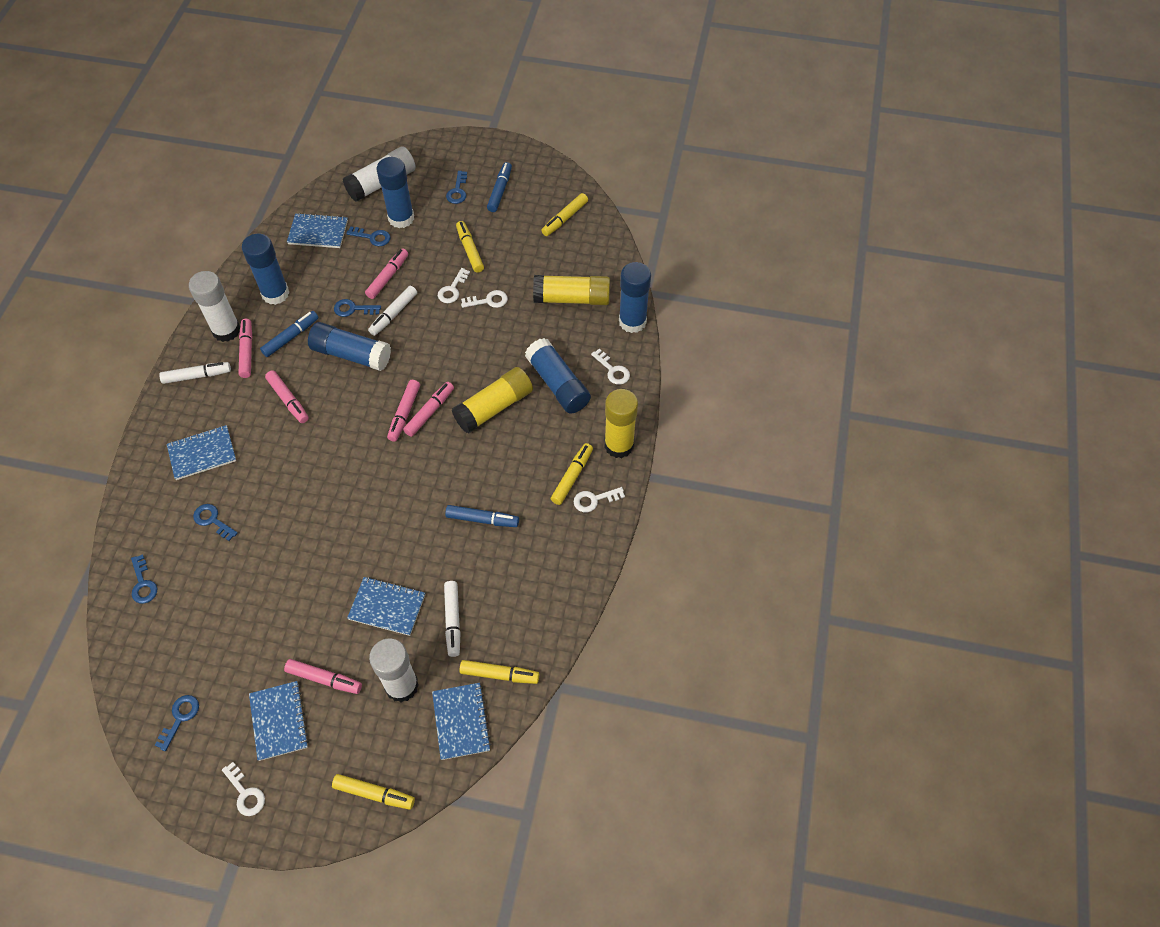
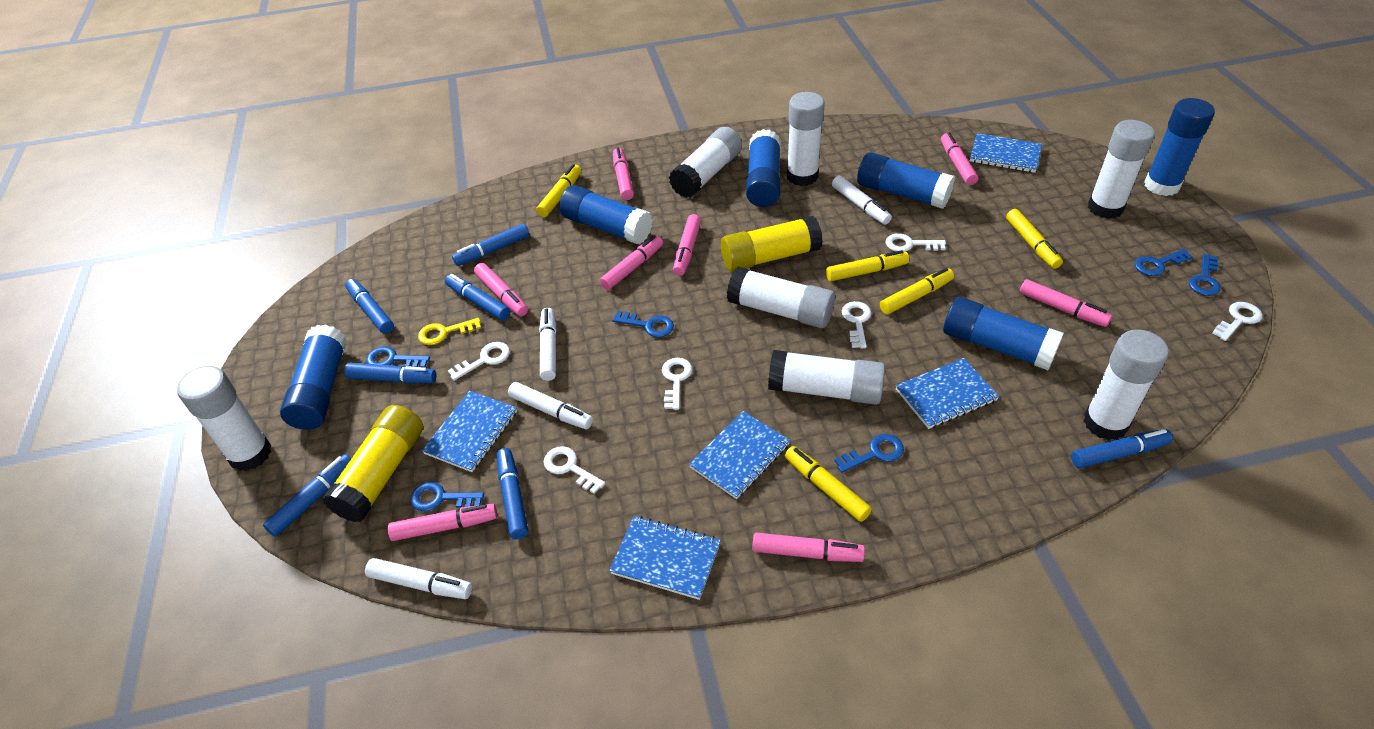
blue glue stick: [242,234,289,305] [308,322,391,371] [376,157,414,228] [525,338,591,414] [619,262,651,333] = 5 -> [280,325,347,430] [559,185,653,245] [746,129,781,207] [857,152,955,209] [943,297,1064,370] [1144,98,1215,196] = 6
blue marker: [260,311,318,357] [445,505,519,527] [487,162,512,212] = 3 -> [263,454,351,537] [344,362,436,383] [345,279,394,334] [445,274,510,321] [452,224,529,266] [497,448,528,539] [1071,429,1173,468] = 7
pink marker: [239,319,253,378] [265,370,309,423] [284,659,362,694] [365,248,408,299] [387,380,420,442] [403,382,454,437] = 6 -> [388,504,497,541] [474,263,528,316] [600,236,663,290] [613,148,634,200] [673,214,701,276] [752,532,865,562] [941,133,978,185] [1020,279,1112,327] = 8
white glue stick: [189,271,240,342] [343,146,416,202] [369,638,419,702] = 3 -> [177,366,271,471] [669,127,742,198] [727,267,835,328] [768,350,885,405] [787,92,825,186] [1083,329,1169,440] [1088,120,1155,219] = 7
white key: [222,762,265,816] [438,268,470,303] [461,290,508,308] [574,487,625,512] [591,349,630,385] = 5 -> [448,342,510,381] [544,446,605,494] [662,358,692,410] [842,301,871,349] [886,233,946,252] [1212,302,1262,341] = 6
white marker: [159,362,231,384] [368,286,417,336] [444,581,461,657] = 3 -> [365,558,472,599] [508,382,593,429] [539,308,556,381] [832,176,892,225] = 4
yellow glue stick: [452,367,533,433] [533,275,610,305] [604,389,638,458] = 3 -> [323,405,423,522] [721,216,823,272] = 2
yellow key: none = 0 -> [418,318,481,345] = 1

